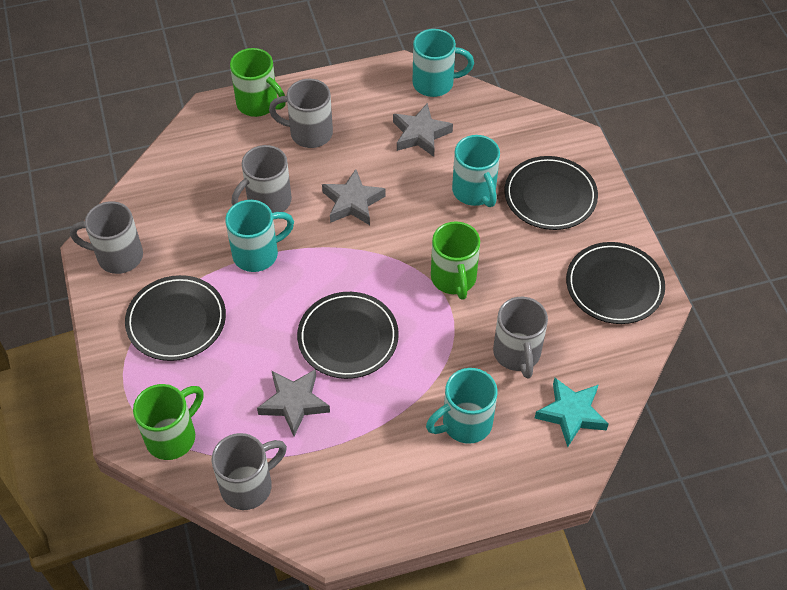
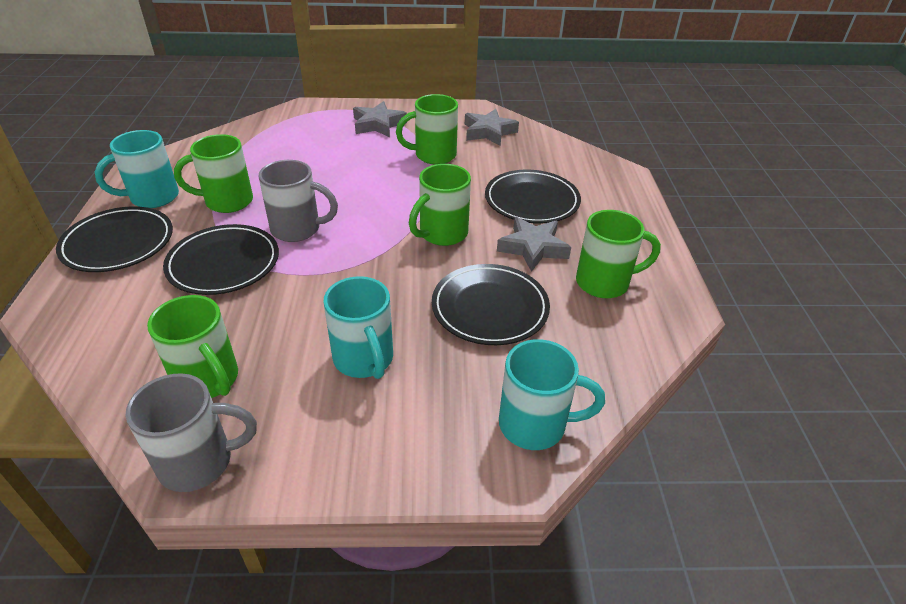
green mug: [133,384,204,460] [230,48,286,117] [431,222,480,300] = 3 -> [147,295,238,398] [174,134,253,213] [396,94,458,164] [409,164,471,246] [576,210,661,298] = 5
grey mug: [70,201,143,274] [212,433,287,510] [232,145,292,213] [269,79,333,148] [493,297,548,379] = 5 -> [126,373,257,492] [259,160,338,242] = 2
turquoise mug: [225,200,294,272] [413,29,474,97] [426,368,497,444] [452,135,500,207] = 4 -> [95,130,179,208] [323,276,393,379] [499,339,605,450] = 3
turquoise star: [535,378,609,447] = 1 -> none = 0

